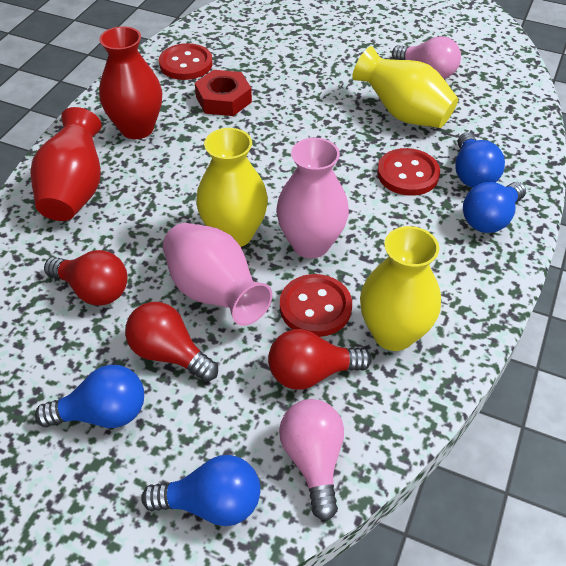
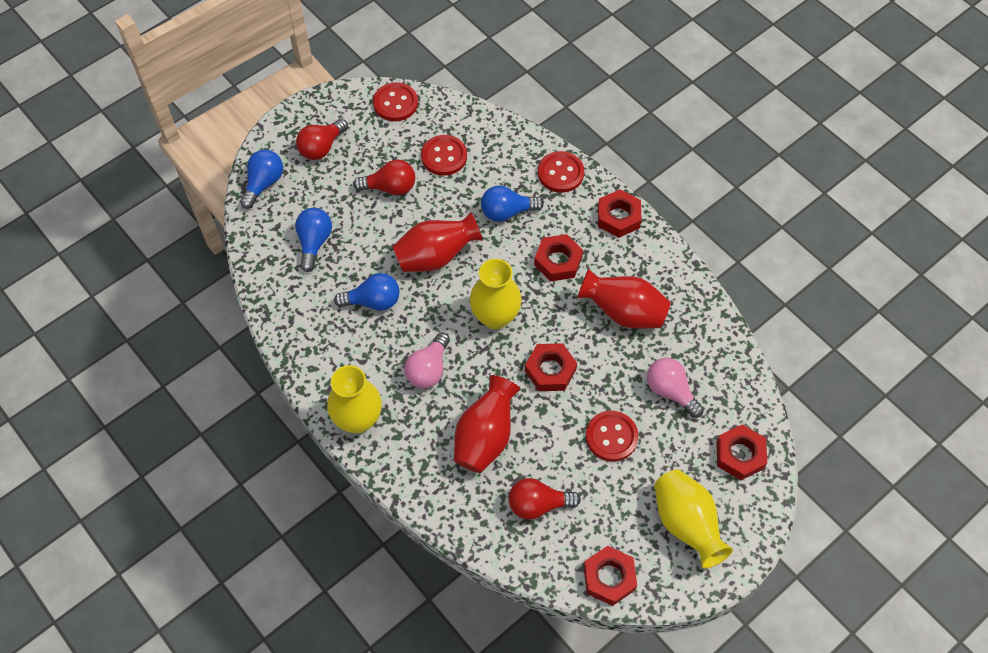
pink vase: [163,223,273,326] [276,138,349,258] = 2 -> none = 0
red button: [159,43,213,80] [280,274,352,337] [377,148,440,196] = 3 -> [373,82,418,121] [421,135,467,176] [538,151,584,193] [586,411,639,461] = 4
red nut: [195,70,252,116] = 1 -> [525,343,577,391] [534,234,583,282] [584,546,637,606] [598,189,641,238] [717,424,767,480] = 5
red vase: [30,107,102,221] [99,26,162,139] = 2 -> [392,212,483,272] [454,375,520,473] [577,268,671,329] = 3

